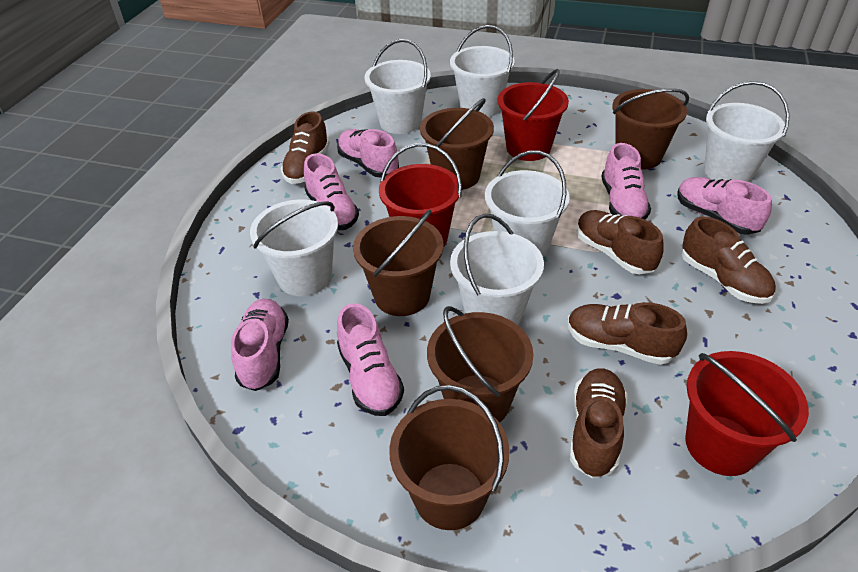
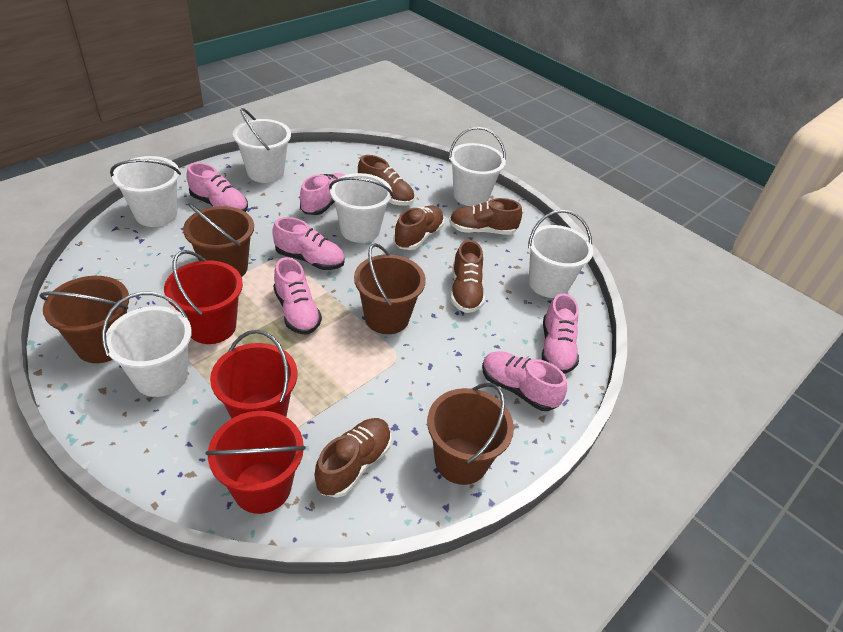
brown bucket: [353,210,443,316] [389,385,510,530] [420,98,494,190] [427,306,533,423] [612,88,689,170] = 5 -> [40,276,129,363] [183,203,254,277] [354,243,426,334] [427,383,514,485] = 4

